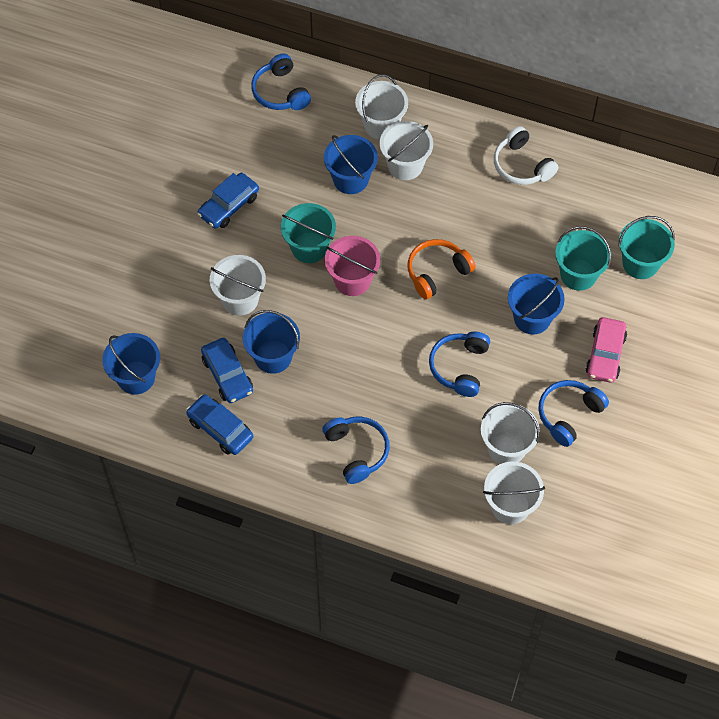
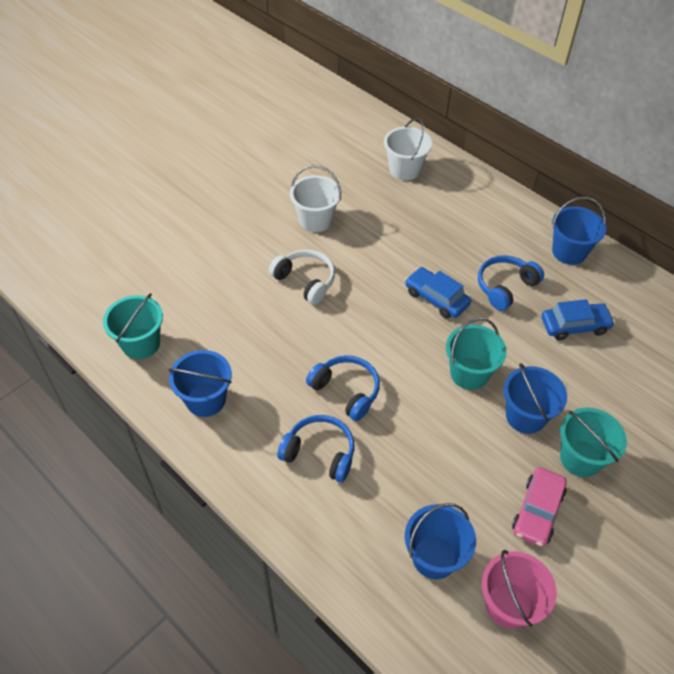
blue car: [186,394,253,455] [197,173,259,229] [201,338,253,403] = 3 -> [405,267,471,319] [542,299,615,340] = 2
blue headphones: [251,54,311,110] [322,417,390,484] [429,331,490,397] [539,380,609,447] = 4 -> [277,415,355,482] [306,355,380,421] [478,255,544,311] = 3
orange headphones: [408,239,476,299] = 1 -> none = 0
white bucket: [210,255,266,316] [355,74,408,139] [380,121,433,180] [481,402,540,464] [483,462,545,524] = 5 -> [290,165,341,232] [384,118,432,180] = 2

